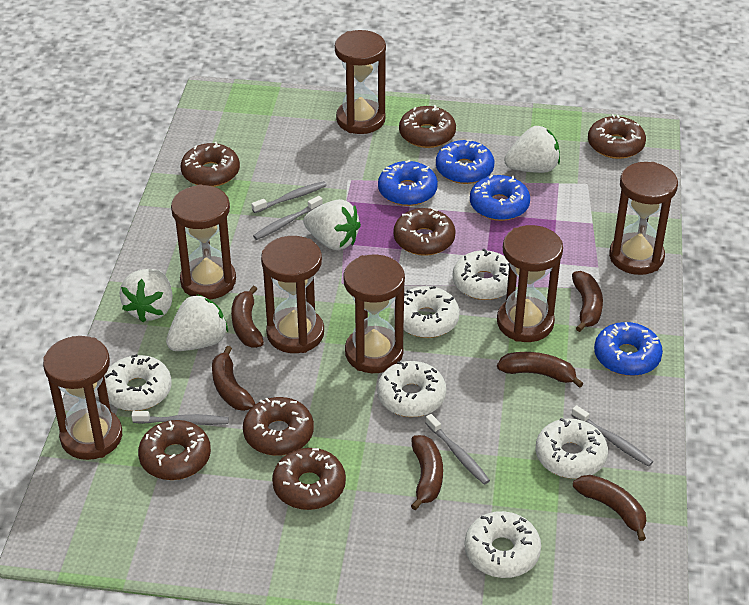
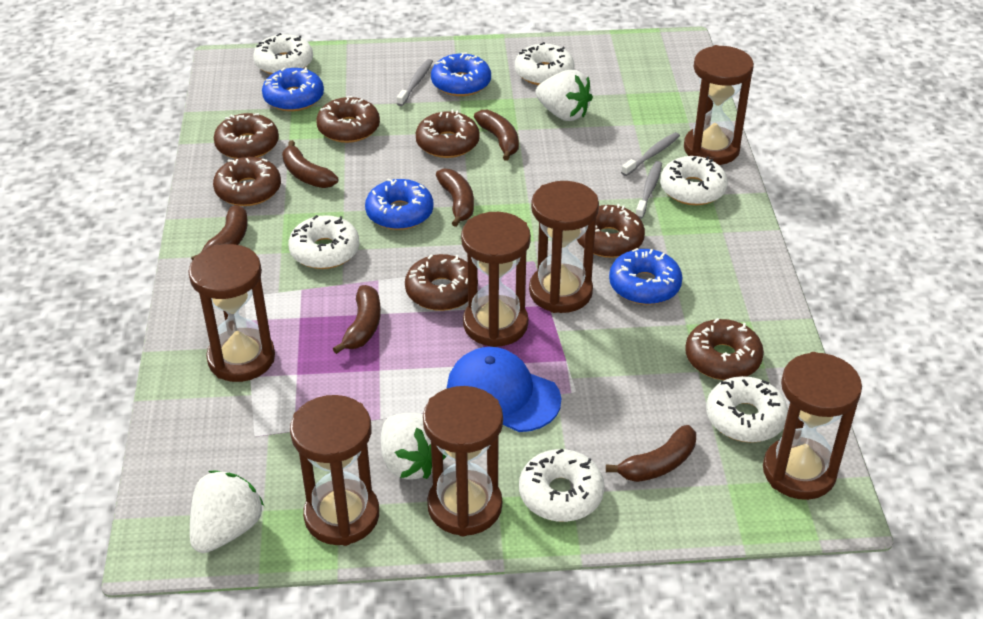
blue cap: none = 0 -> [447,347,561,432] = 1
grey toothbrush: [131,411,229,425] [252,181,327,213] [253,196,323,240] [426,414,490,485] [572,405,653,467] = 5 -> [397,59,433,106] [621,132,680,176] [636,161,662,219] = 3
white strawberry: [120,269,173,322] [166,294,228,351] [303,199,361,250] [504,126,560,173] = 4 -> [190,471,264,553] [381,413,446,479] [535,70,593,121] = 3

